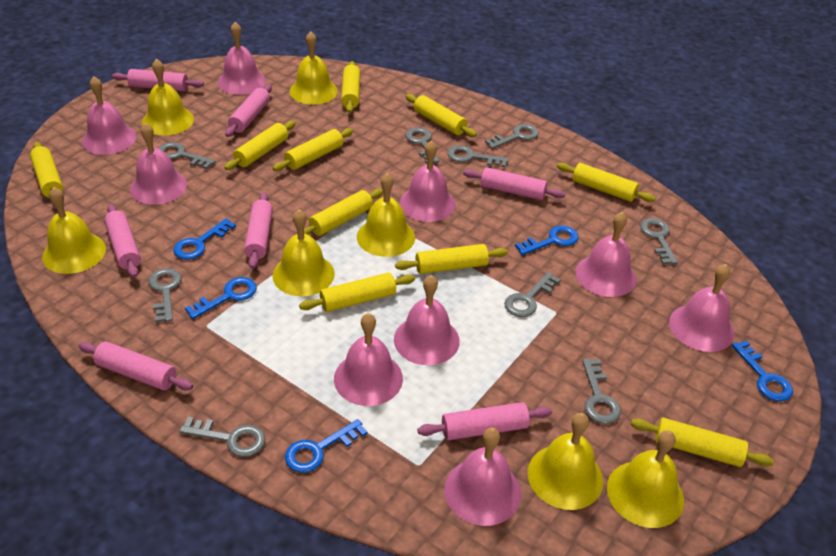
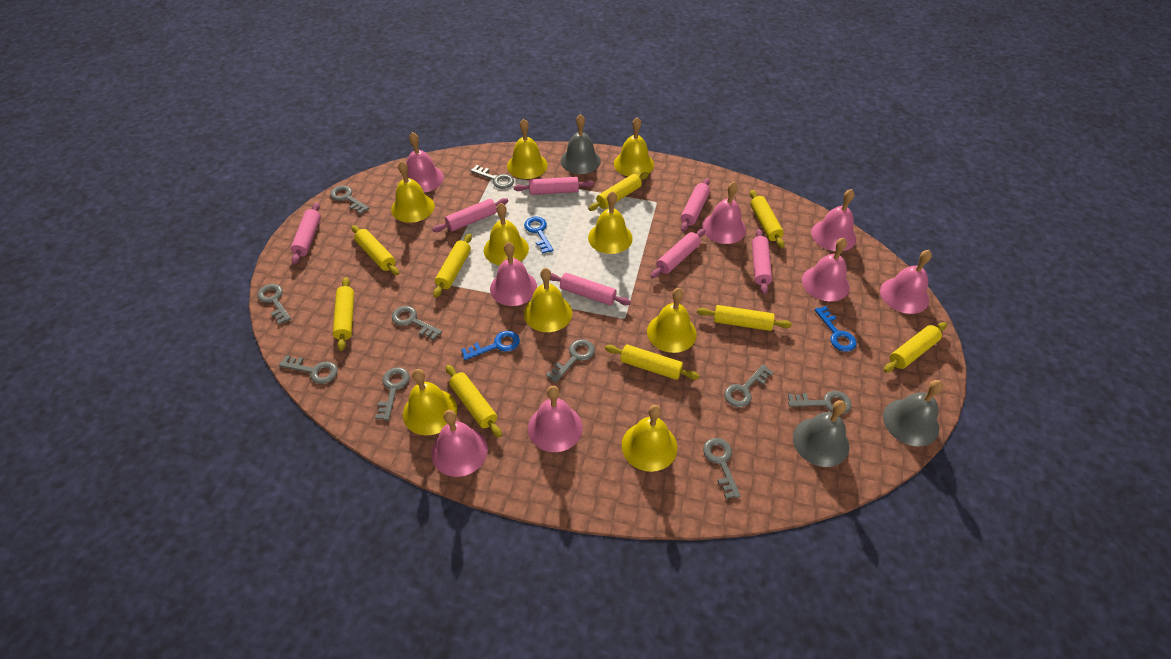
blue key: [173,218,236,260] [185,277,257,319] [285,419,367,473] [515,225,579,255] [732,340,793,402] = 5 -> [461,331,520,360] [524,217,554,254] [815,306,857,352] = 3
grey bell: none = 0 -> [561,114,601,174] [793,400,849,467] [883,380,943,446] = 3
grey key: [148,268,181,323] [158,142,216,169] [179,417,265,457] [405,127,440,164] [447,145,509,168] [485,124,539,149] [504,272,561,317] [582,359,621,424] [640,218,678,264] = 9 -> [257,284,291,324] [279,355,338,384] [330,185,369,214] [375,367,410,421] [392,306,442,340] [470,165,514,189] [546,339,595,383] [703,438,741,499] [724,364,773,407] [788,391,851,414] = 10
pink bell: [82,76,136,155] [130,123,187,205] [218,22,266,95] [334,313,403,406] [394,275,460,365] [400,140,456,222] [444,428,521,526] [576,212,637,297] [669,264,734,352] = 9 -> [402,132,444,193] [431,410,488,477] [490,242,537,306] [528,386,583,452] [702,182,746,244] [802,238,850,301] [811,189,856,251] [880,250,932,314] = 8
yellow bell: [42,187,106,274] [142,59,194,135] [272,210,335,296] [289,31,338,105] [357,173,415,257] [528,413,603,510] [607,430,684,528] = 7 -> [391,161,435,223] [403,369,457,435] [484,203,529,265] [507,119,548,179] [524,268,572,332] [588,191,633,254] [614,117,654,177] [622,405,677,472] [647,288,697,353] = 9
yellow rolling pin: [30,142,63,198] [224,121,296,170] [273,128,353,171] [297,189,383,236] [299,273,415,312] [341,61,360,113] [395,244,508,274] [406,94,477,137] [557,163,655,202] [631,418,774,467] = 10 -> [333,277,354,351] [352,225,399,275] [433,233,472,298] [446,365,502,438] [588,172,649,211] [605,344,700,380] [697,305,792,331] [750,190,785,248] [884,322,947,372] = 9

